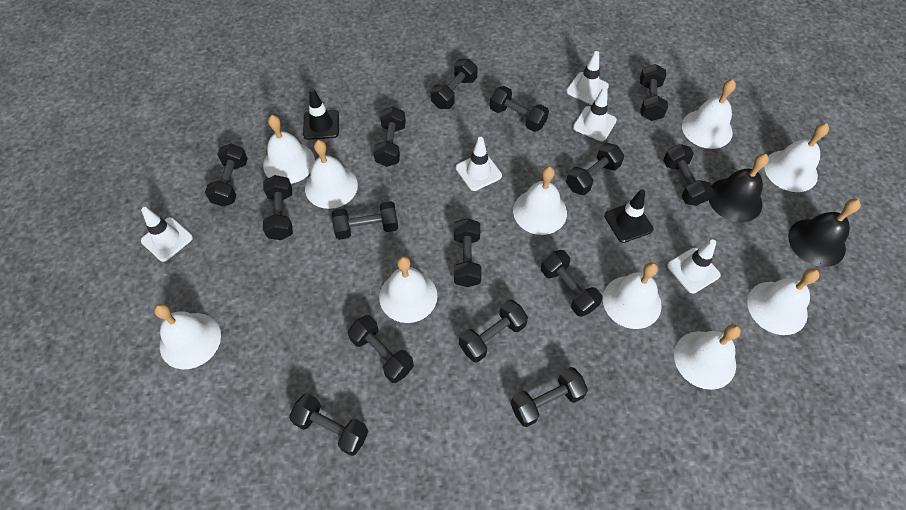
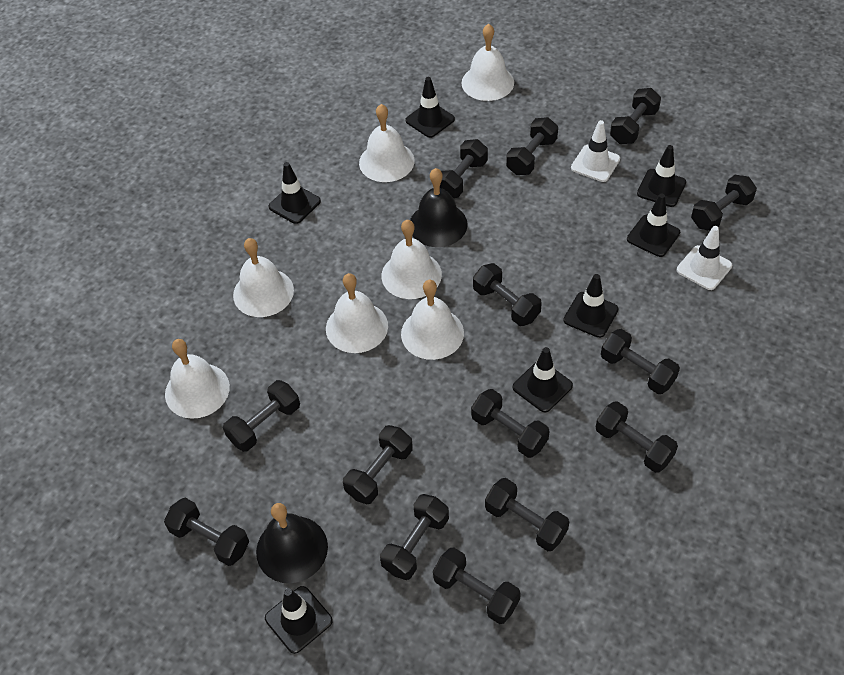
black dumbbell: [205,144,248,207] [263,175,293,240] [289,393,369,456] [332,201,398,240] [348,315,414,383] [373,107,406,167] [431,59,478,109] [454,218,482,287] [459,300,528,363] [490,86,549,132] [510,367,588,427] [541,250,602,317] [566,143,624,195] [640,64,668,121] [663,144,713,206] = 15 -> [164,498,249,566] [223,380,300,452] [343,425,413,504] [380,494,449,580] [433,547,521,624] [440,139,488,198] [471,389,550,458] [473,263,542,326] [485,478,569,551] [506,117,558,175] [596,401,678,473] [601,329,680,394] [610,88,661,144] [691,175,757,231] = 14
black traffic cone: [303,88,339,140] [604,189,653,243] = 2 -> [265,586,333,654] [269,162,321,224] [405,77,455,138] [513,347,573,412] [563,274,619,338] [627,194,680,257] [637,145,686,207] = 7
white bell: [154,304,221,369] [263,115,315,184] [305,140,358,209] [379,256,437,323] [513,166,567,235] [603,262,662,329] [674,324,741,390] [682,79,736,149] [747,268,820,335] [764,123,829,192] = 10 -> [165,339,230,419] [233,238,294,317] [326,273,388,353] [359,104,415,182] [381,220,442,299] [401,280,464,360] [462,24,514,101] = 7
white traffic cone: [141,207,193,262] [456,137,502,191] [566,51,609,105] [573,87,617,141] [667,240,721,293] = 5 -> [571,120,620,182] [677,226,732,290] = 2

